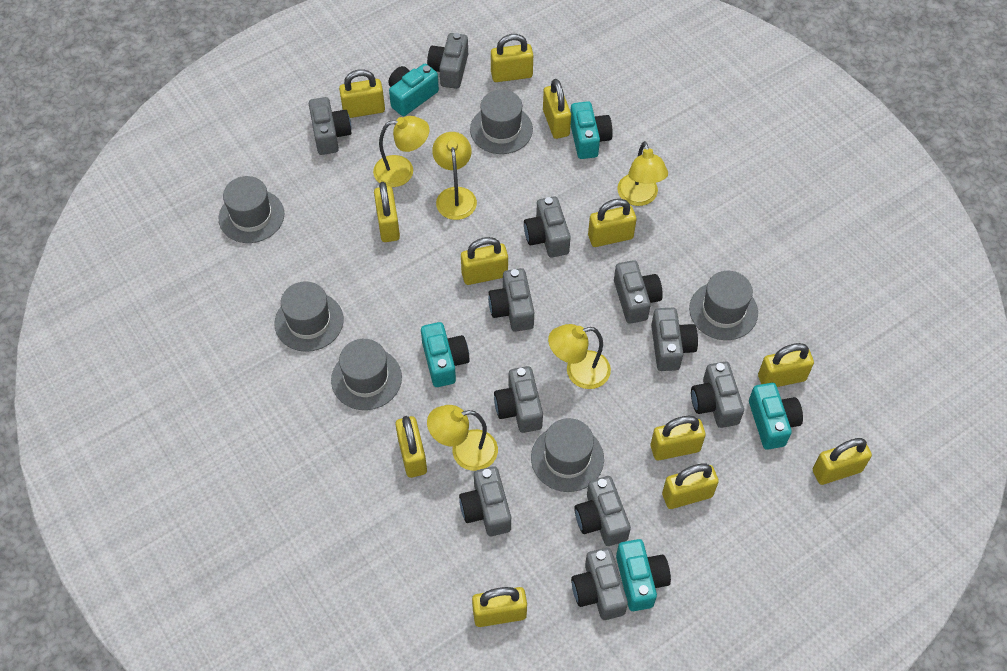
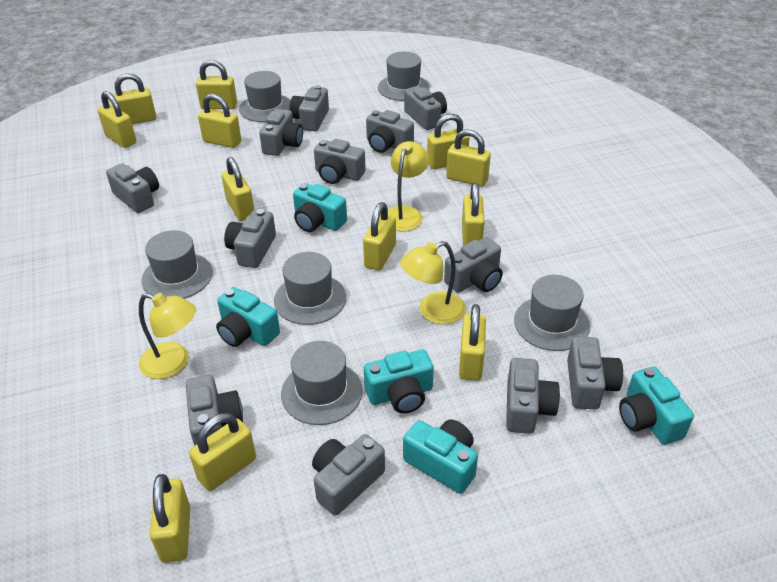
grey camera: [309,97,351,155] [427,33,468,89] [459,466,511,536] [488,268,534,332] [494,366,543,433] [524,196,570,257] [571,547,628,620] [574,476,631,546] [614,260,663,324] [651,308,698,371] [691,362,744,428] = 11 -> [106,163,159,213] [186,375,243,446] [224,209,276,268] [259,109,303,156] [289,85,329,131] [312,434,385,516] [314,139,366,184] [366,110,414,153] [404,86,447,130] [444,237,503,293] [506,358,560,434] [567,336,623,409] = 12
yellow lamp: [373,116,429,187] [427,405,498,471] [432,132,477,220] [548,324,611,389] [617,141,668,206] = 5 -> [139,293,196,379] [388,141,429,232] [400,241,466,324] = 3

